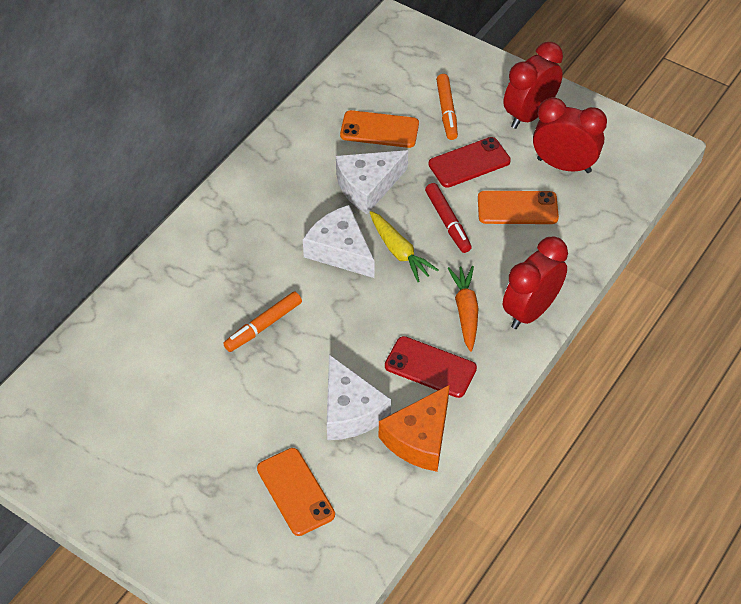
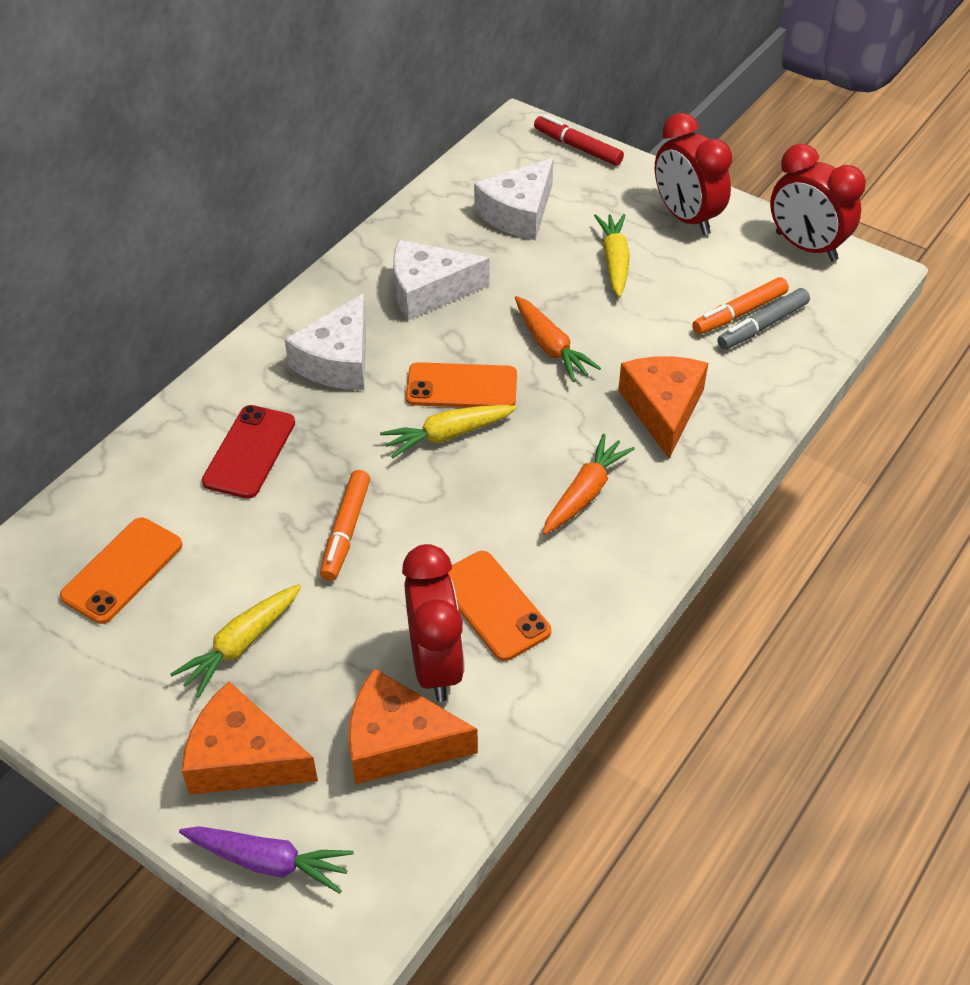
grey marker: none = 0 -> [717,288,810,350] = 1
orange carrot: [448,266,478,352] = 1 -> [515,296,601,382] [543,434,635,535] = 2
orange cheese: [379,385,450,472] = 1 -> [182,682,318,795] [349,668,478,784] [618,356,708,459] = 3
purple carrot: none = 0 -> [179,826,354,894] = 1
red phone: [385,336,477,398] [428,137,511,188] = 2 -> [202,405,295,499] = 1
yellow carrot: [370,211,438,282] = 1 -> [170,584,301,697] [380,405,517,458] [594,214,630,298] = 3

